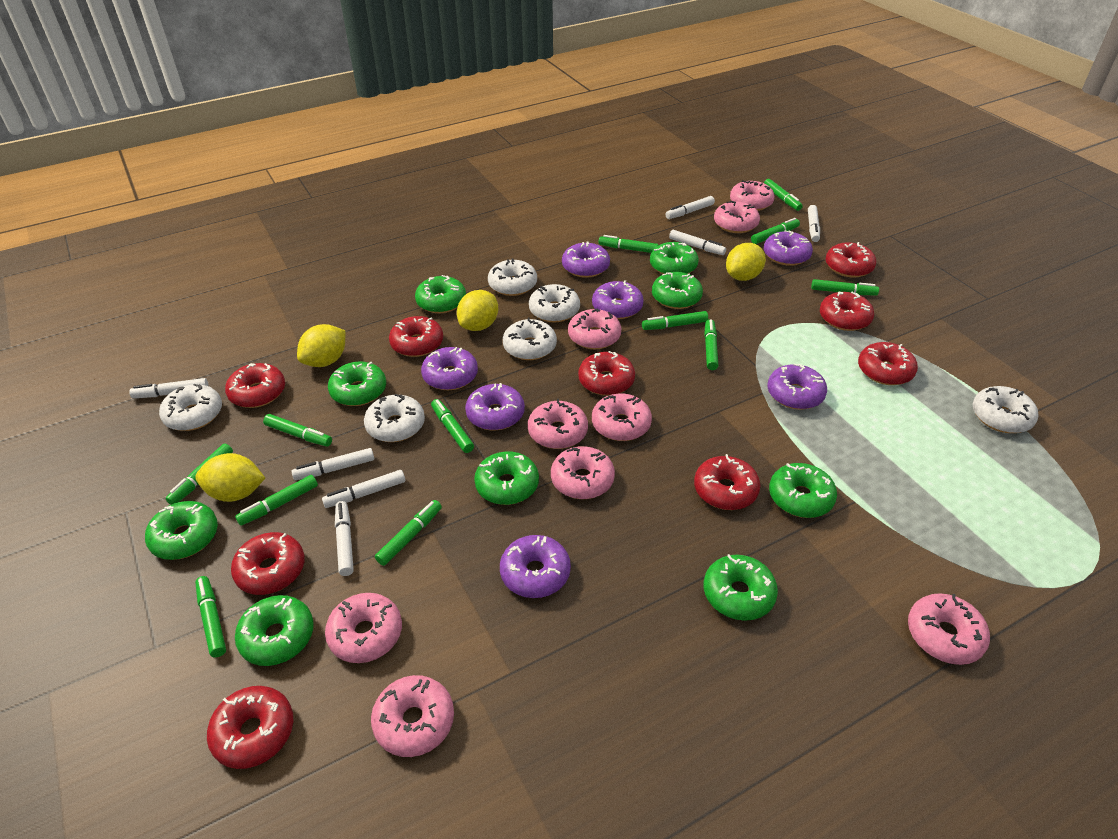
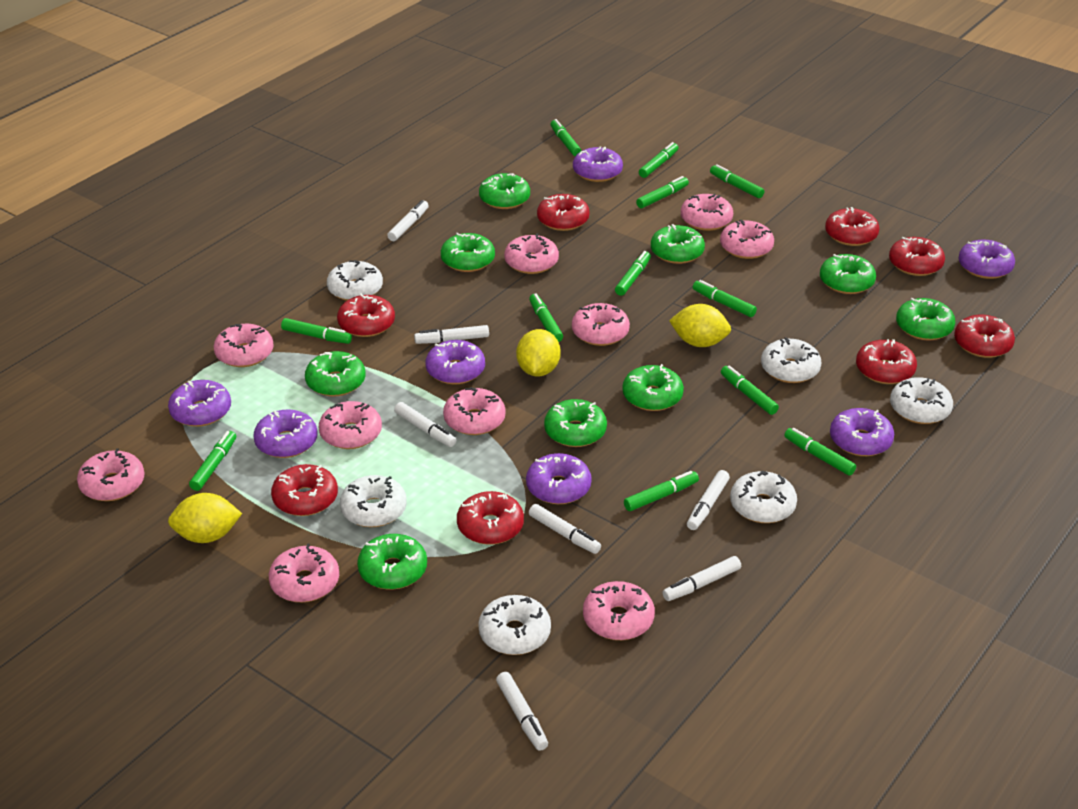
pink donut: [325,593,402,663] [371,675,454,757] [528,399,588,449] [551,446,615,499] [568,308,621,349] [592,393,652,441] [714,201,760,233] [730,180,775,211] [908,593,990,665] = 9 -> [77,448,144,501] [213,324,274,367] [269,543,339,602] [319,401,382,449] [443,387,505,435] [504,233,559,274] [572,303,630,346] [583,581,655,640] [681,194,733,231] [720,220,774,259] = 10
red donut: [207,686,293,769] [225,363,285,408] [231,532,305,595] [389,316,443,357] [578,351,635,396] [694,454,760,510] [820,292,874,331] [826,242,876,278] [858,342,918,385] = 9 -> [271,464,338,516] [337,293,395,337] [457,491,524,545] [537,194,590,231] [825,207,880,246] [856,339,917,384] [889,237,945,276] [954,315,1015,358] = 8
yellow lemon: [195,453,265,502] [297,324,346,367] [457,290,498,331] [726,243,766,281] = 4 -> [168,493,242,543] [516,329,561,376] [669,304,731,347] = 3

